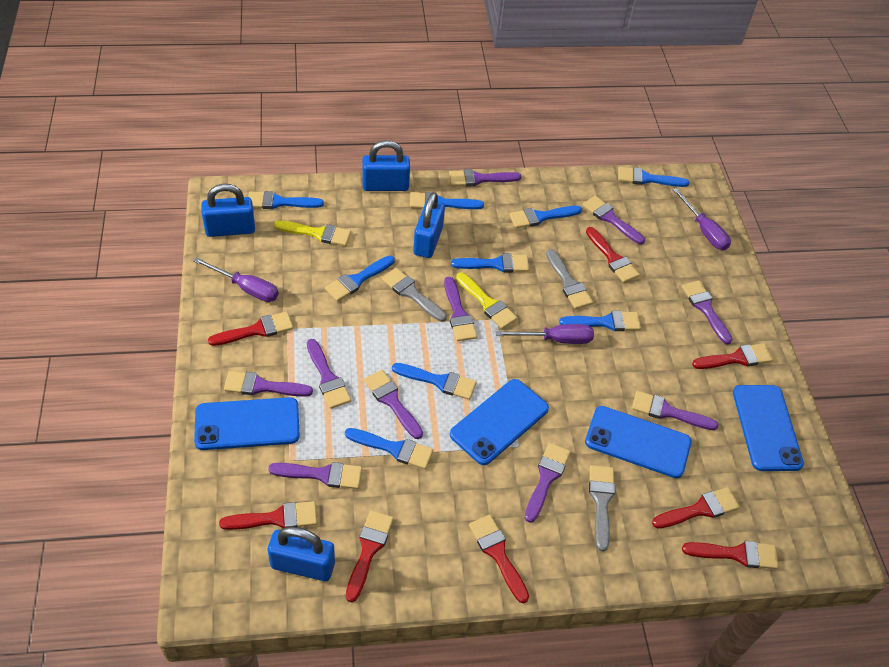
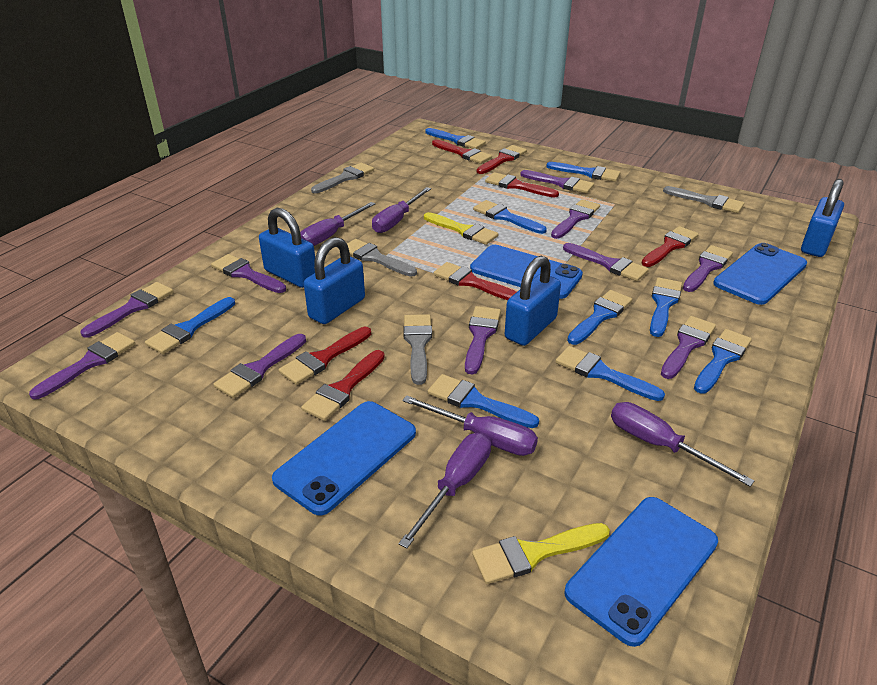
grey brush: [382,268,447,322] [546,249,593,309] [589,465,615,551] = 3 -> [311,163,374,193] [347,239,417,277] [403,314,432,385] [663,186,744,213] = 4
purple screwdriver: [193,257,279,302] [496,324,594,344] [672,188,731,250] = 3 -> [300,202,375,246] [372,187,431,233] [399,433,491,548] [402,395,538,456] [611,402,754,487] = 5
red brush: [208,312,293,346] [219,501,317,530] [346,510,394,602] [469,515,529,603] [586,227,640,283] [652,487,740,528] [682,541,779,569] [692,343,773,369] = 8 -> [279,327,371,385] [301,350,385,421] [432,139,492,164] [434,262,516,300] [477,145,527,174] [485,172,559,198] [641,226,699,267] = 7

